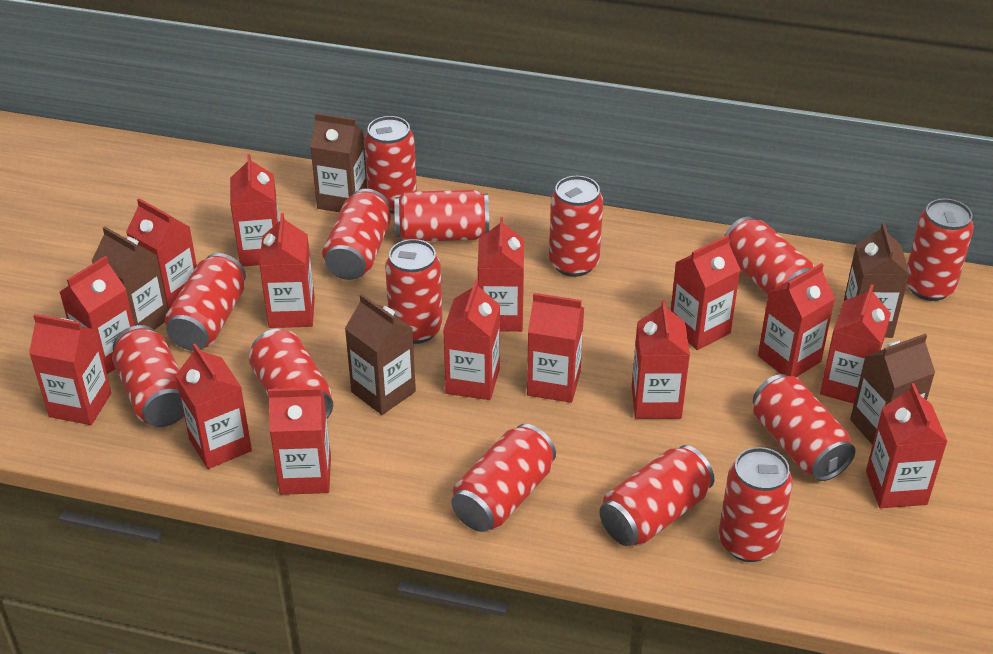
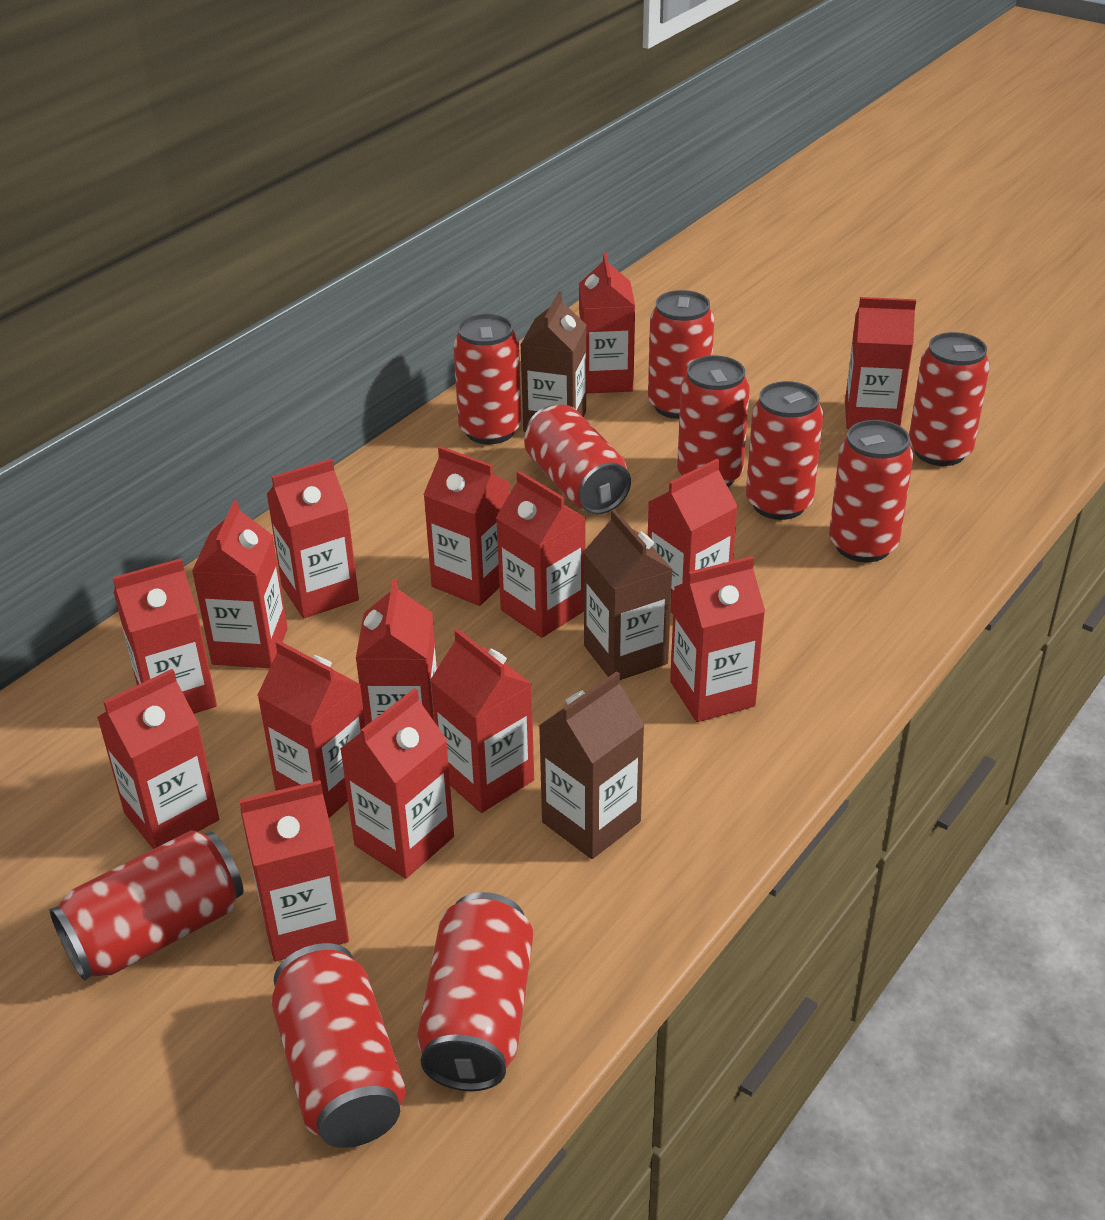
brown carton: [92,226,168,330] [310,113,367,212] [345,294,416,415] [844,222,910,338] [850,334,935,445] = 5 -> [521,291,586,432] [539,671,645,859] [584,509,673,680] = 3
red can: [112,325,184,427] [165,253,246,351] [249,329,333,418] [322,189,391,280] [364,116,417,214] [385,239,443,344] [394,190,489,241] [451,424,556,532] [549,176,603,277] [599,445,714,546] [719,447,793,562] [724,216,814,294] [753,374,856,481] [907,199,974,301] = 14 -> [50,830,244,981] [271,943,406,1148] [417,892,533,1091] [453,314,521,444] [524,405,631,514] [648,290,714,419] [677,355,750,487] [746,381,823,520] [829,420,913,562] [909,332,990,466] = 10

